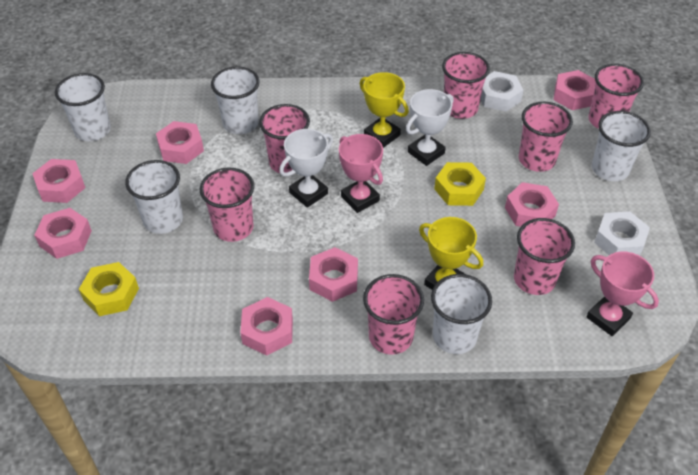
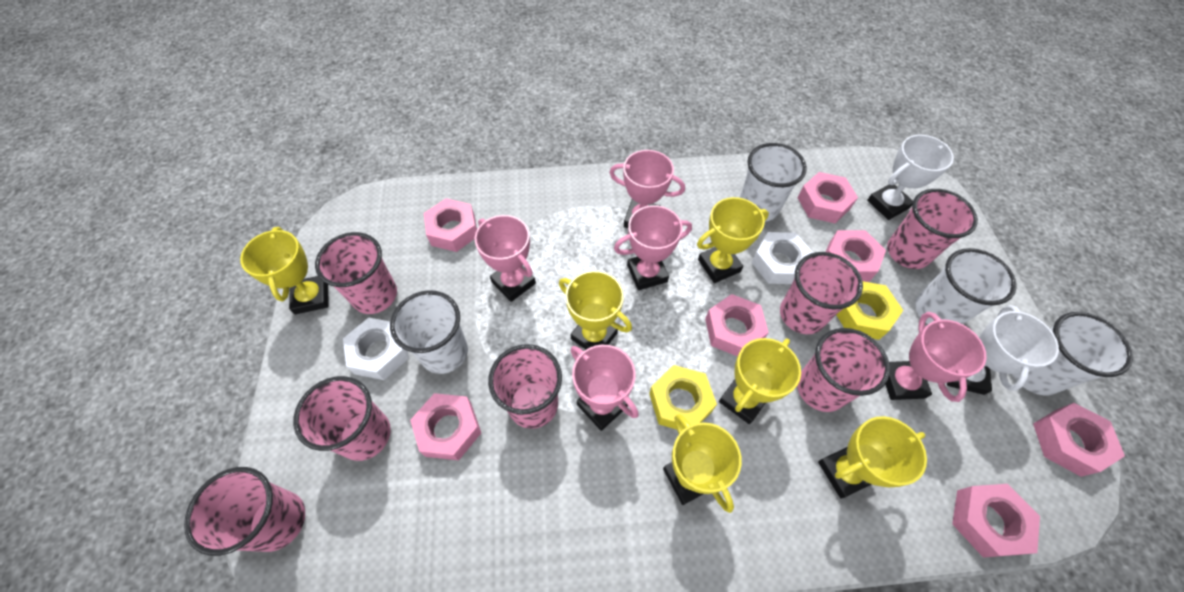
pink trophy: [339,134,383,213] [587,251,659,336] = 2 -> [475,215,536,302] [571,345,639,431] [609,150,685,228] [614,205,692,290] [885,312,987,402] = 5
white cup: [55,73,111,141] [125,160,183,234] [211,67,260,134] [431,274,492,354] [592,111,651,181] = 5 -> [390,290,468,374] [740,143,807,221] [915,248,1017,324] [1012,312,1133,396] = 4
yellow trophy: [360,72,409,148] [419,217,483,289] = 2 -> [240,227,329,314] [559,271,632,349] [663,414,742,513] [697,197,769,283] [719,338,801,424] [818,416,927,499] = 6

